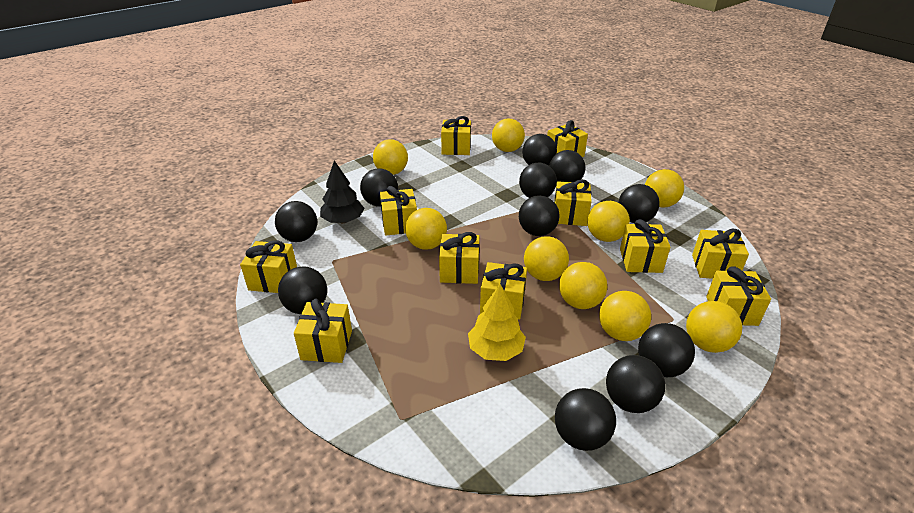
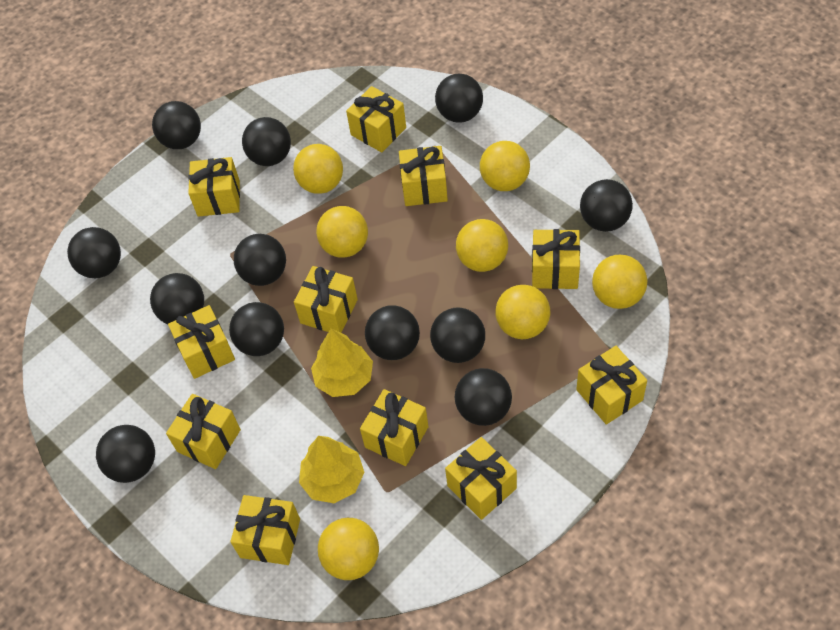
black ball: [275,201,317,242] [278,267,327,314] [360,168,398,207] [519,163,557,198] [519,196,560,236] [522,134,557,166] [549,150,586,182] [555,388,616,451] [606,355,665,413] [618,184,660,223] [638,323,695,377] = 11 -> [67,227,121,278] [96,425,155,483] [150,273,204,324] [152,101,201,149] [229,302,284,356] [234,234,286,286] [242,117,291,166] [365,305,420,360] [430,308,485,363] [435,74,483,122] [455,368,512,426] [580,179,633,232] = 12
black tree: [320,160,364,223] = 1 -> none = 0
yellow ball: [373,139,408,175] [405,208,447,250] [492,119,525,152] [524,236,569,281] [559,262,608,309] [587,201,630,242] [599,291,651,341] [645,169,684,207] [686,301,742,353] = 9 -> [293,144,343,194] [316,206,368,258] [318,518,379,580] [456,219,508,272] [480,141,530,191] [495,285,550,339] [592,255,647,309] = 7
yellow tree: [468,284,526,361] = 1 -> [299,436,365,503] [311,328,373,397] = 2

